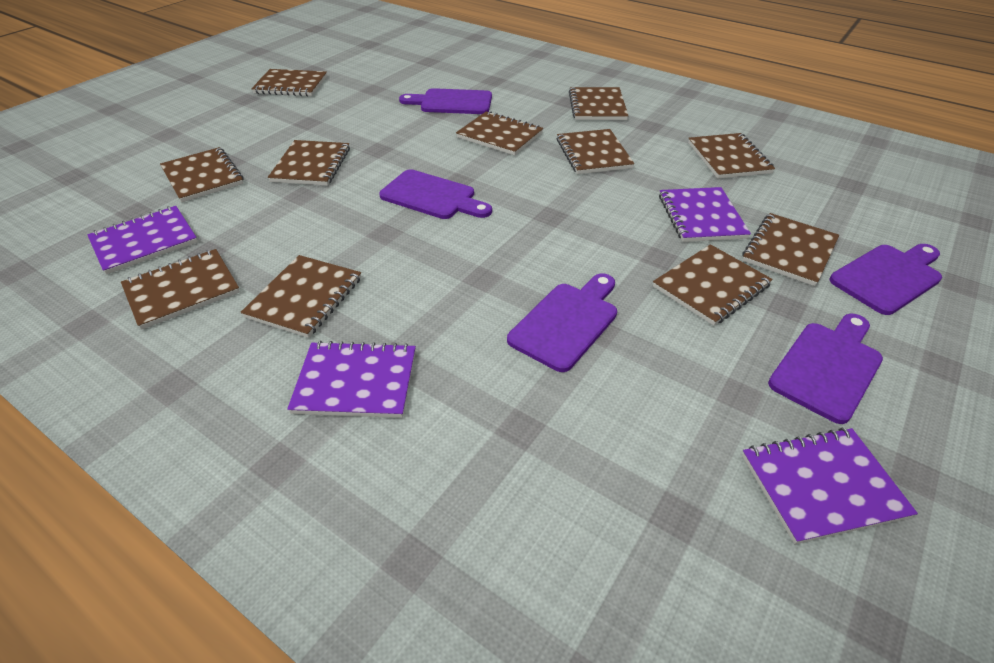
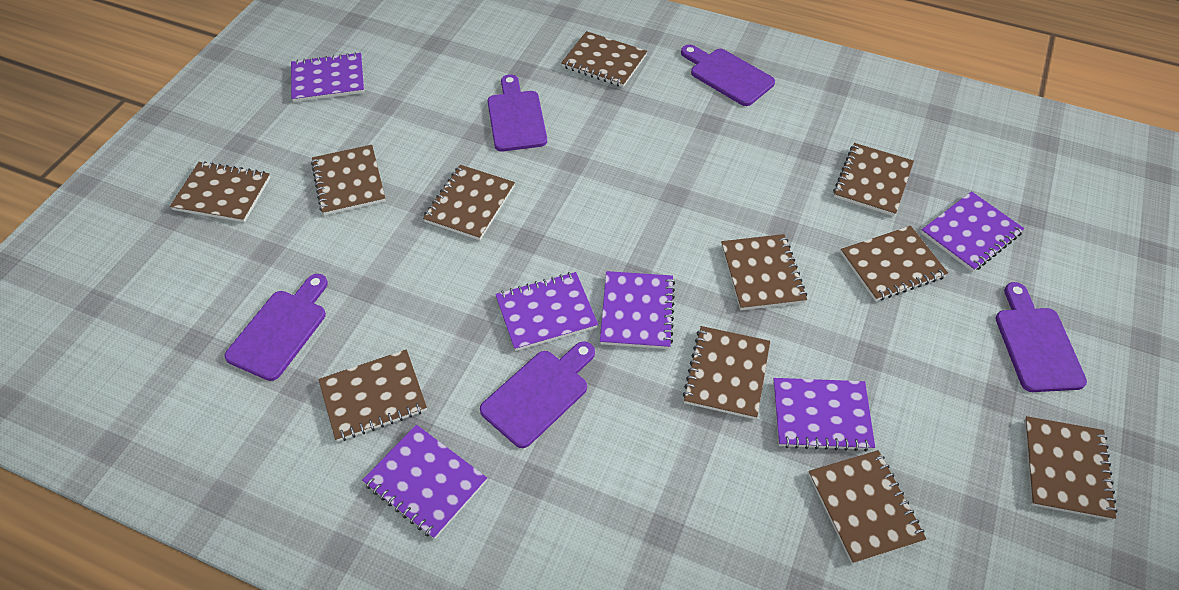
purple notebook: [87,206,198,274] [287,341,416,418] [659,187,751,242] [742,428,918,544] = 4 -> [291,52,364,102] [362,425,487,539] [495,272,598,351] [600,271,675,349] [773,378,875,452] [921,191,1024,272] = 6

